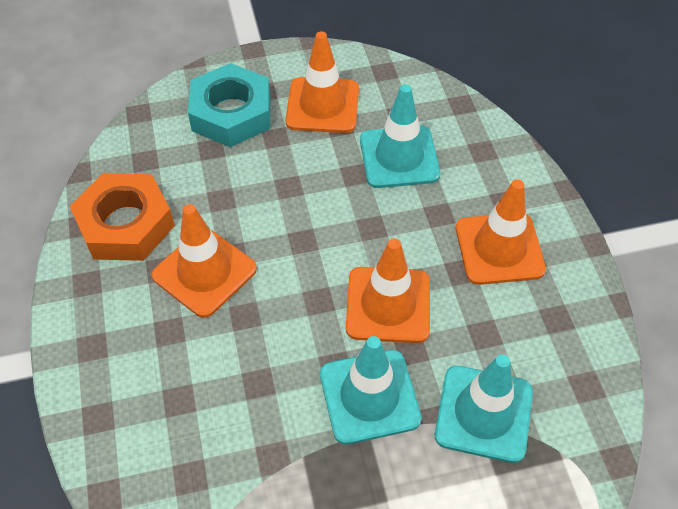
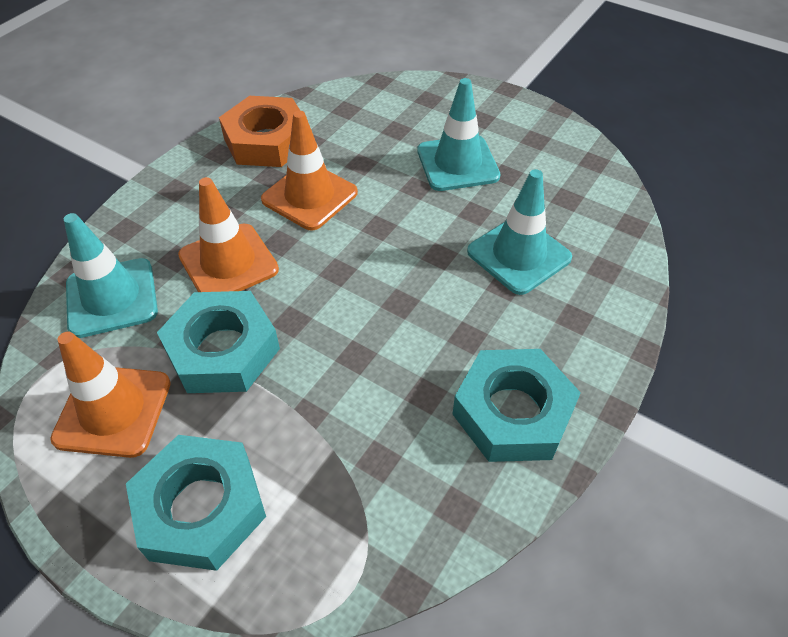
orange traffic cone: [152,204,257,318] [285,31,359,133] [346,238,430,343] [456,179,546,285] = 4 -> [50,332,171,458] [178,177,279,292] [261,111,358,230] = 3
turquoise nut: [188,63,270,147] = 1 -> [126,435,266,571] [157,291,280,393] [452,349,581,462] = 3

